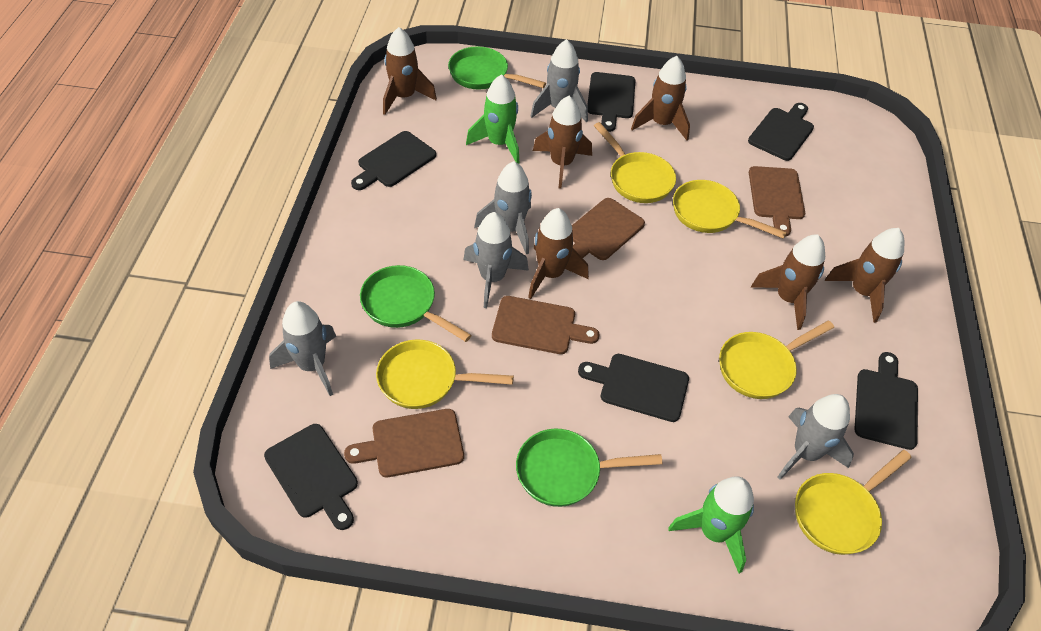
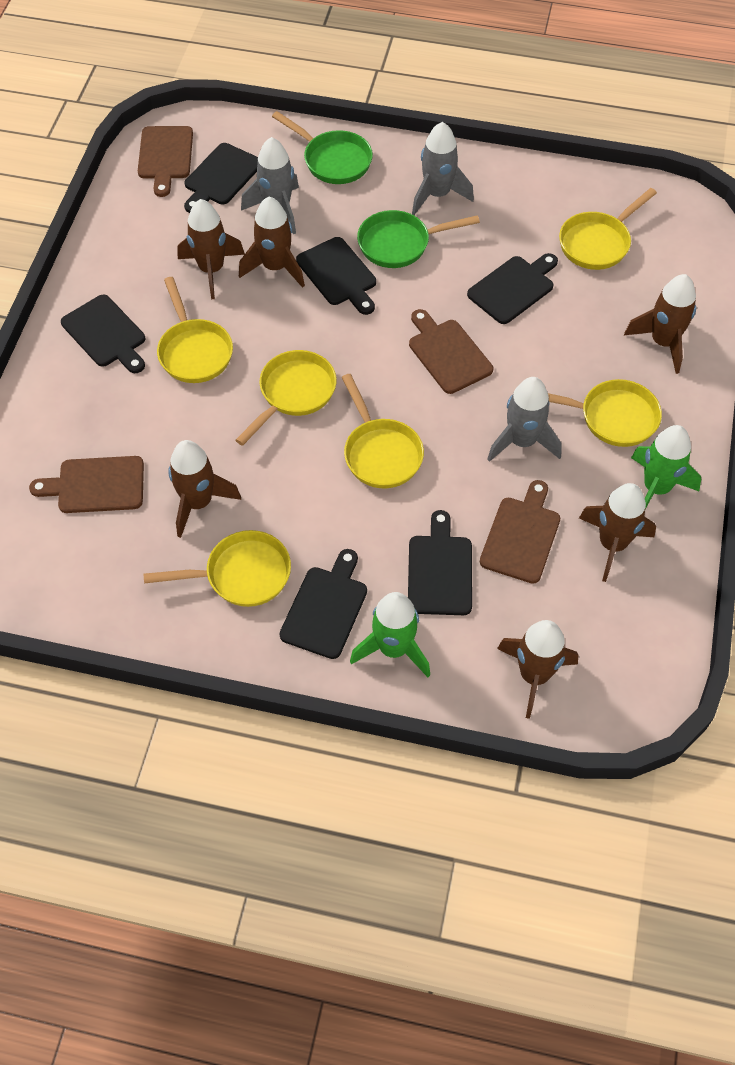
green pan: [360,265,472,342] [448,47,546,90] [516,429,662,507] = 3 -> [272,111,373,184] [357,210,480,268] = 2
grey rocket: [269,301,336,396] [463,212,529,308] [474,161,532,254] [531,39,588,122] [777,394,854,480] = 5 -> [241,137,299,234] [412,122,474,215] [487,377,562,462] = 3
yellow pan: [376,340,514,409] [594,122,676,203] [673,180,787,239] [719,320,834,399] [795,450,912,555] = 5 -> [144,530,291,607] [157,277,233,383] [235,350,337,446] [342,374,424,488] [548,379,662,447] [559,188,657,270] = 6

